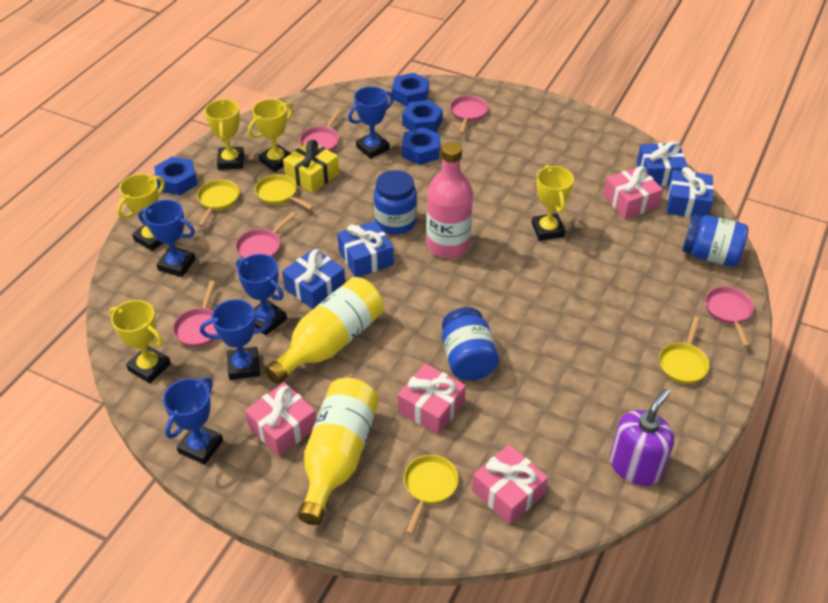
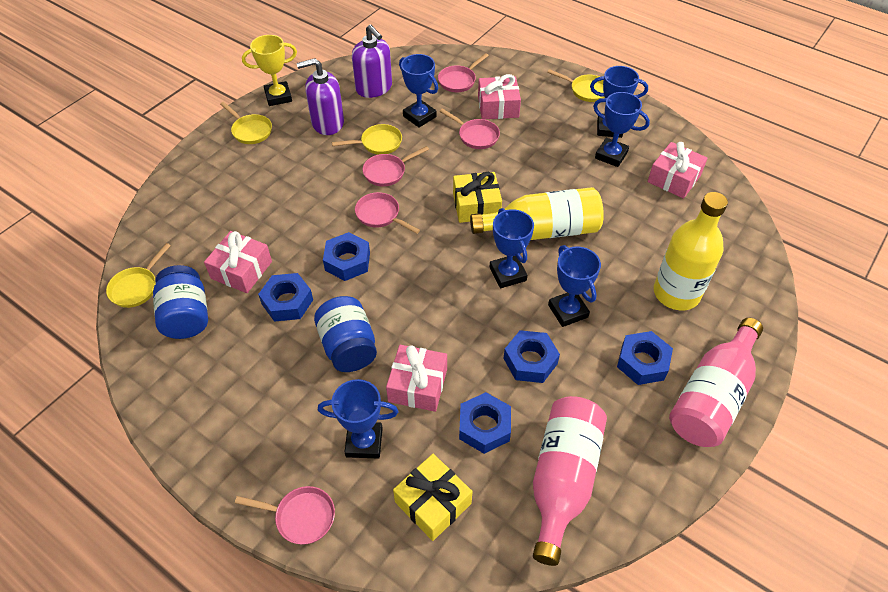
blue gift: [282,248,345,309] [337,221,394,277] [637,141,688,187] [667,167,714,218] = 4 -> none = 0
blue jar: [374,170,417,235] [442,307,499,380] [683,214,748,267] = 3 -> [153,265,208,339] [314,296,377,372] = 2
blue nut: [154,157,198,195] [392,73,429,106] [402,100,443,132] [402,127,440,165] = 4 -> [258,273,313,322] [323,232,370,281] [459,392,511,454] [503,330,560,383] [617,331,673,385] = 5
blue trophy: [138,200,196,277] [163,377,223,465] [200,299,271,380] [236,254,287,335] [348,87,394,159] = 5 -> [318,379,398,459] [399,54,438,128] [490,208,534,288] [548,245,601,327] [590,66,648,138] [593,92,650,167] = 6
pink bottle: [427,142,473,258] = 1 -> [533,396,607,566] [669,318,763,447] = 2
purple soap dispenser: [610,389,674,486] = 1 -> [297,58,344,135] [352,25,392,98] = 2
yellow gift: [283,140,339,193] = 1 -> [393,454,473,541] [453,172,502,223] = 2
yellow trophy: [110,300,171,383] [117,174,165,251] [205,99,244,170] [248,99,294,172] [532,165,574,241] = 5 -> [242,35,297,106] = 1

